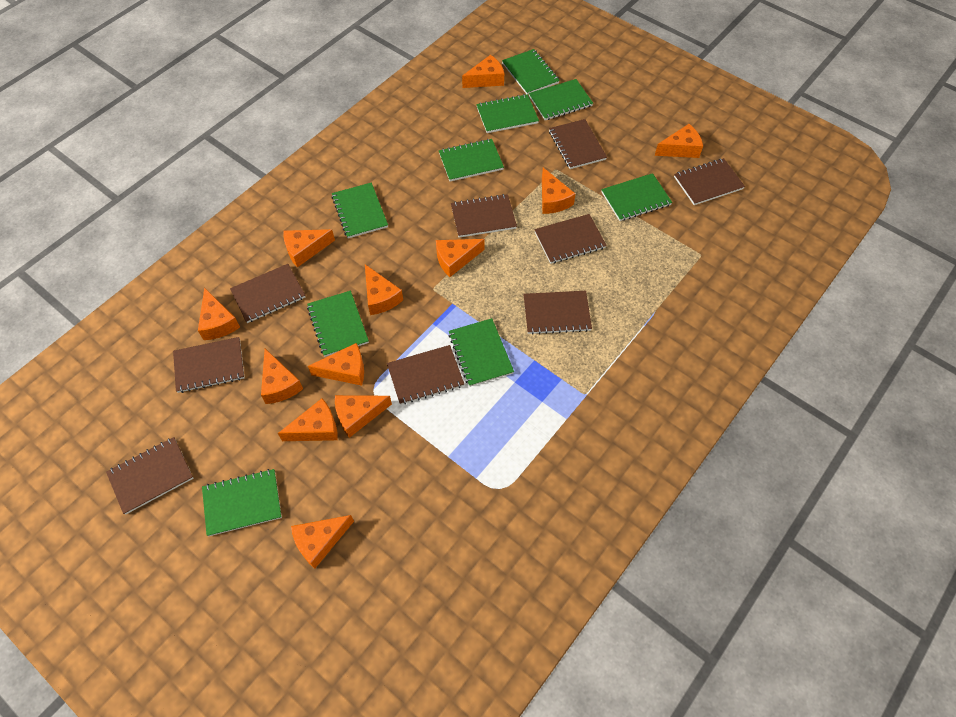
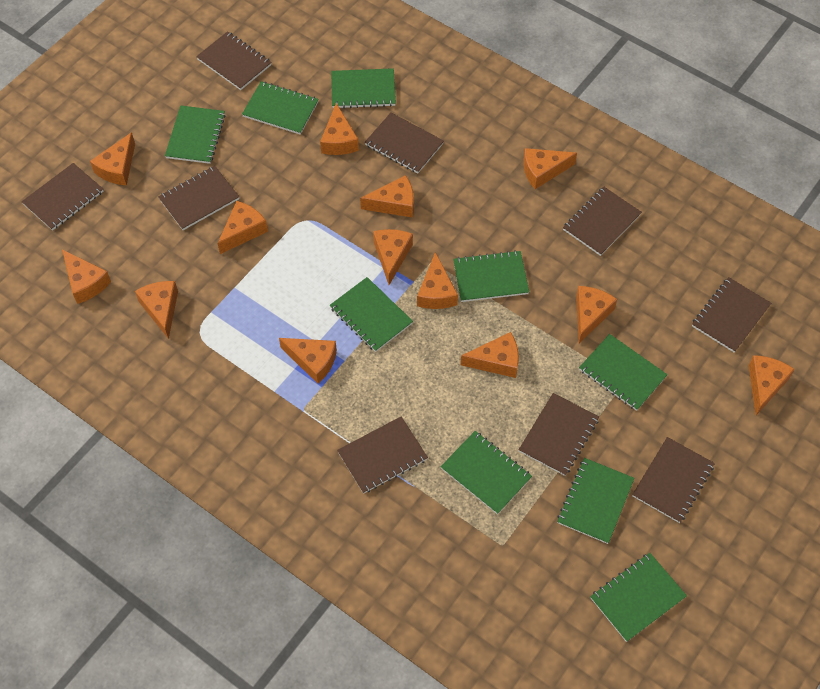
orange cheese: [198,287,240,340] [261,349,303,404] [278,398,338,441] [283,229,335,267] [291,515,354,569] [308,343,364,386] [335,395,392,438] [365,264,403,315] [436,239,485,277] [462,55,504,88] [542,168,576,214] [655,124,703,158] = 12 -> [62,249,111,304] [90,132,135,185] [135,281,178,339] [217,201,268,254] [279,338,337,384] [320,103,359,155] [360,175,414,218] [373,229,413,285] [417,252,458,309] [461,332,519,378] [523,148,577,189] [576,286,617,343] [749,355,795,415] = 13

